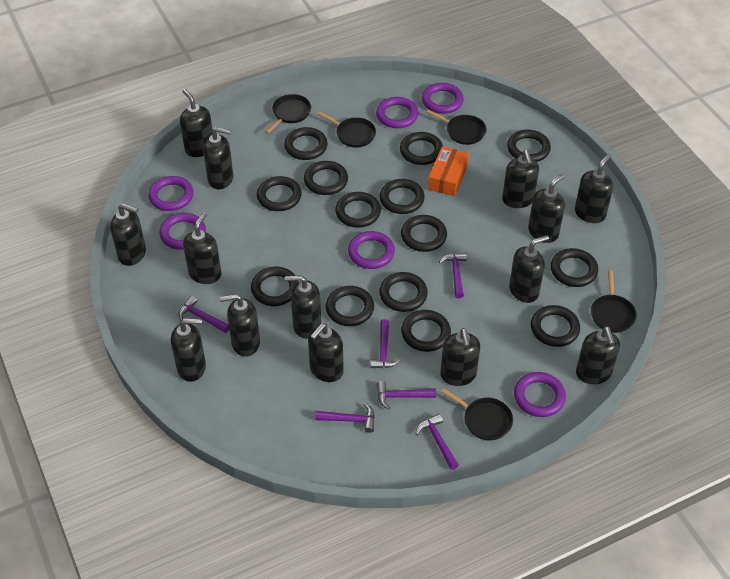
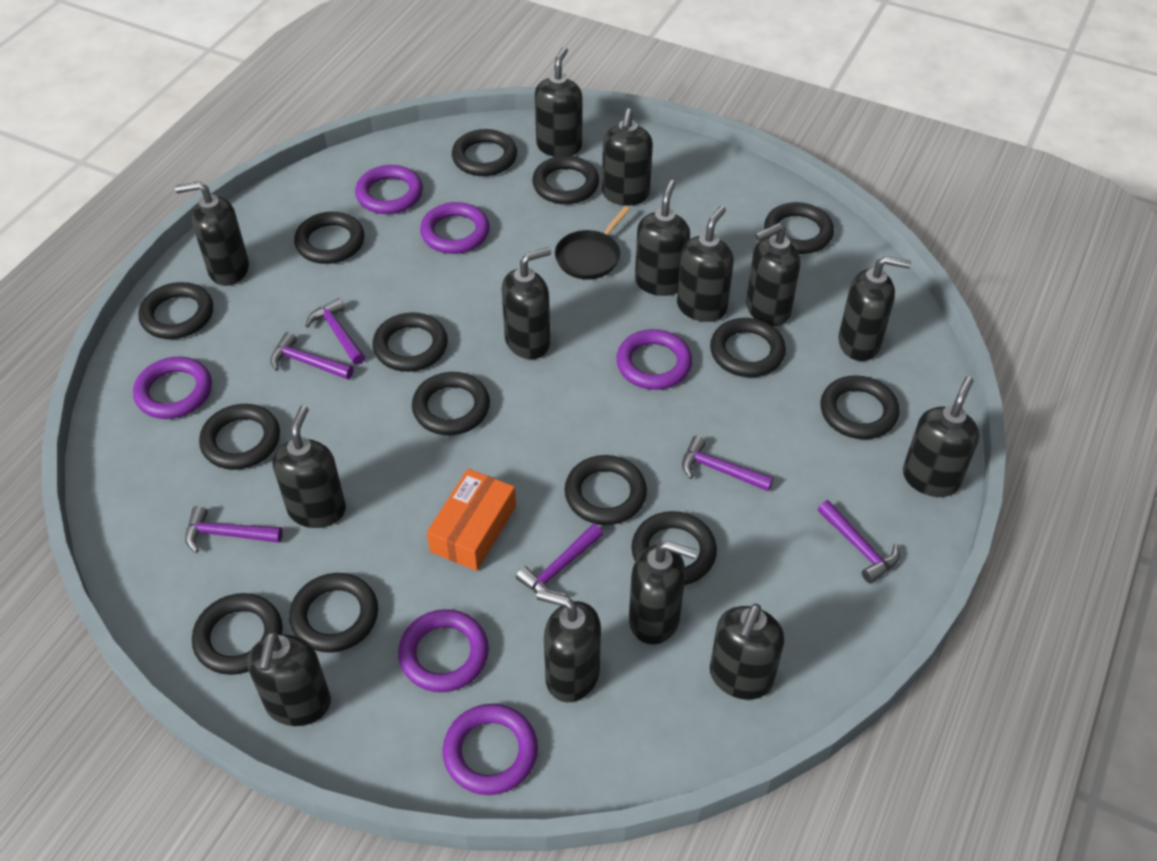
black pan: [265,94,311,134] [318,112,376,148] [426,109,486,145] [441,388,513,441] [591,271,637,333] = 5 -> [555,206,630,279] = 1

